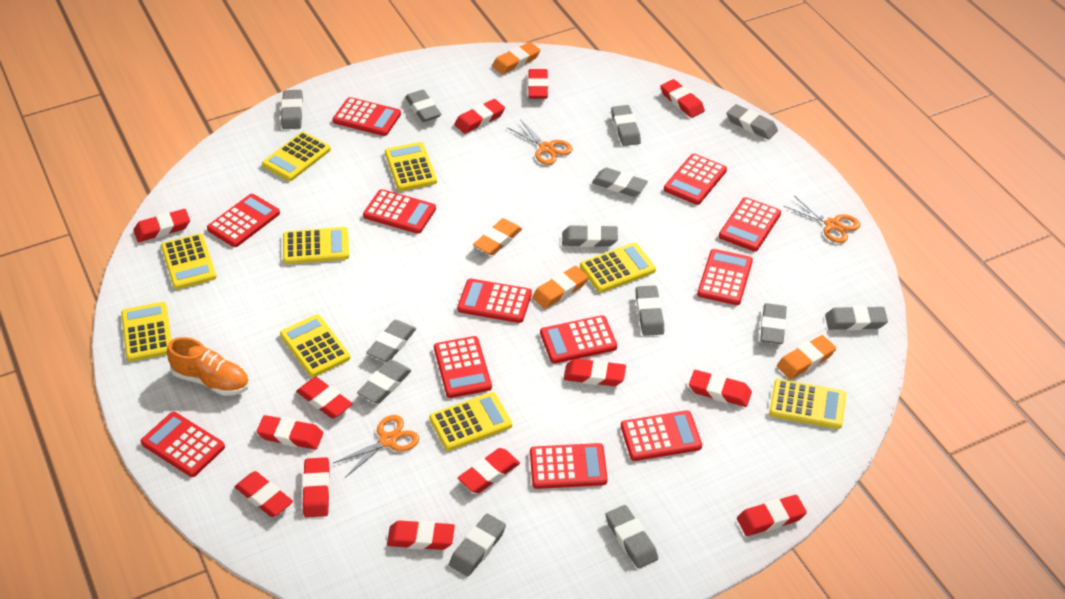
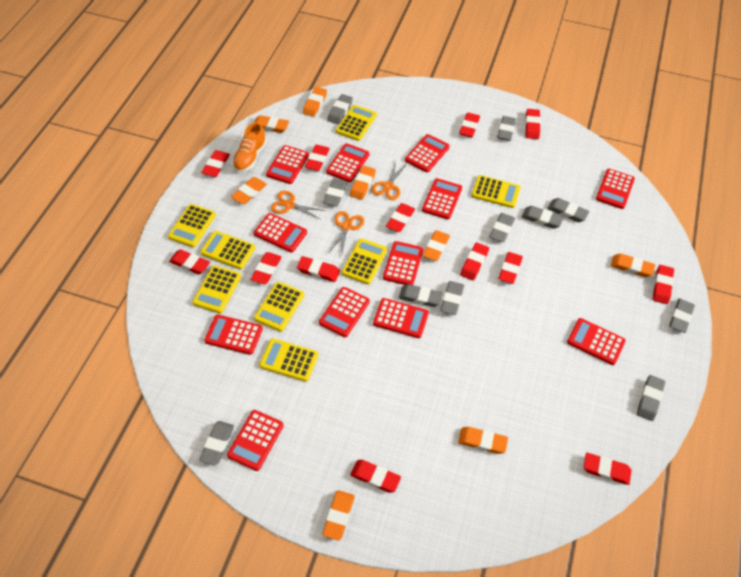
grey eraser: [281,90,303,129] [357,360,412,404] [366,320,416,362] [405,90,441,122] [449,514,506,576] [562,225,618,247] [592,168,648,197] [605,505,658,569] [611,105,641,146] [636,285,664,336] [726,104,778,140] [760,303,787,344] [825,306,888,330] = 13 -> [199,421,234,466] [323,178,348,206] [327,94,353,124] [399,284,443,307] [441,281,464,315] [489,213,515,242] [497,116,516,141] [522,206,564,229] [547,198,589,222] [637,375,665,421] [669,298,695,333] = 11
orange eraser: [473,218,522,255] [492,42,540,74] [532,266,588,309] [777,335,836,379] = 4 -> [231,177,267,204] [254,115,289,133] [303,87,327,117] [322,490,355,541] [350,166,376,200] [422,230,450,261] [458,427,508,454] [611,253,655,277] = 8
yellow calculator: [121,302,172,362] [161,233,217,289] [262,132,331,181] [280,314,350,377] [283,227,349,264] [385,142,437,191] [429,392,512,451] [580,243,656,293] [769,379,846,429] = 9 -> [168,204,216,247] [193,265,241,313] [200,231,255,269] [254,282,304,332] [259,339,318,382] [336,105,377,141] [342,238,387,285] [472,175,521,208] = 8

